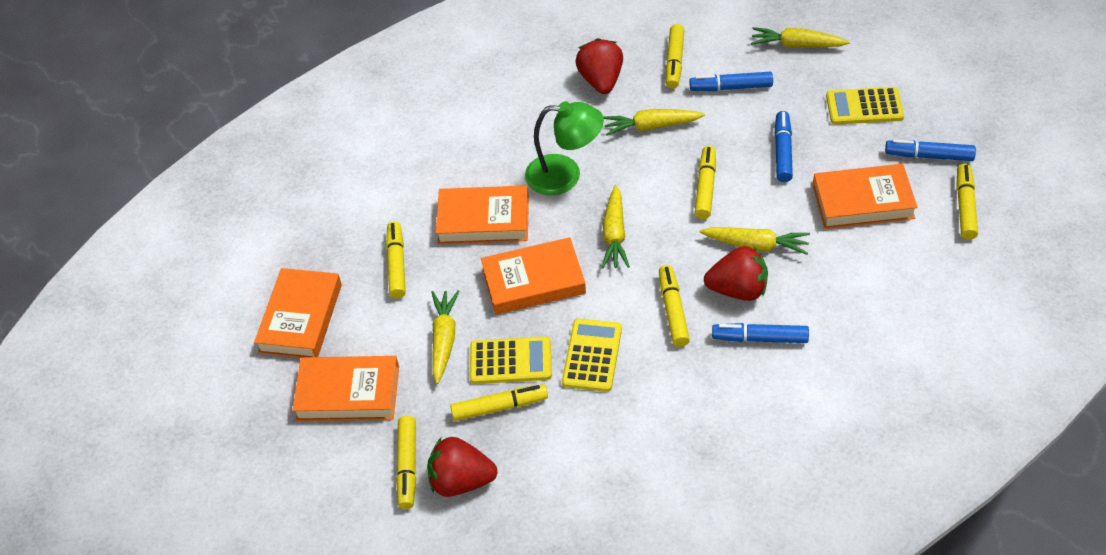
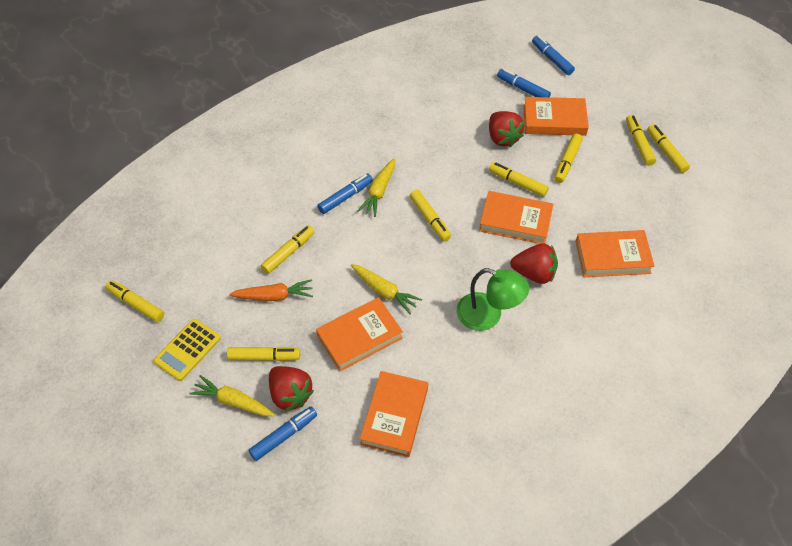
orange carrot: none = 0 -> [229,279,313,301] = 1
yellow calculator: [470,336,552,384] [562,318,622,392] [826,87,904,125] = 3 -> [153,319,221,381] = 1
yellow carrot: [431,290,460,384] [601,185,630,268] [603,109,705,136] [700,227,810,255] [751,27,850,47] = 5 -> [189,375,275,416] [351,264,422,314] [357,158,395,217] = 3
yellow marker: [386,221,406,299] [396,416,416,509] [450,384,548,421] [659,265,690,347] [666,24,684,89] [695,146,716,219] [956,164,978,240] = 7 -> [106,280,164,322] [227,347,300,361] [261,225,315,274] [410,190,451,241] [489,162,549,197] [554,134,583,183] [626,115,656,166] [647,124,690,173] = 8

